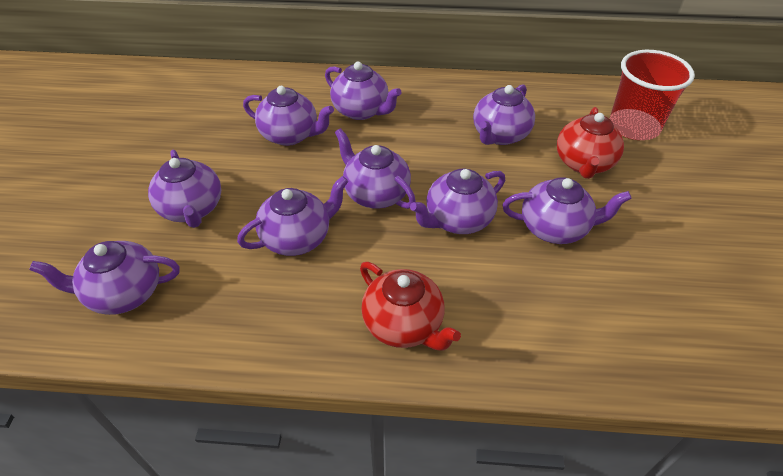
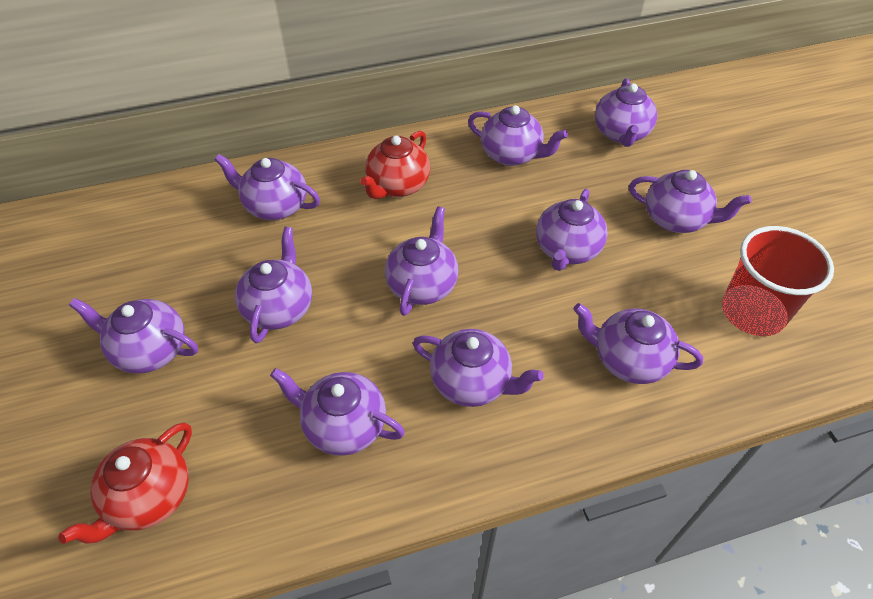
purple teapot: [29,241,180,315] [148,150,221,228] [237,176,348,256] [243,86,334,146] [325,62,402,120] [335,128,416,209] [410,168,505,234] [473,84,535,145] [503,177,632,244] = 9 -> [69,298,198,373] [214,154,320,220] [235,227,312,343] [270,368,405,456] [385,206,459,316] [413,329,544,407] [468,105,568,166] [536,189,608,271] [573,303,703,384] [595,78,657,147] [629,170,751,233] = 11

